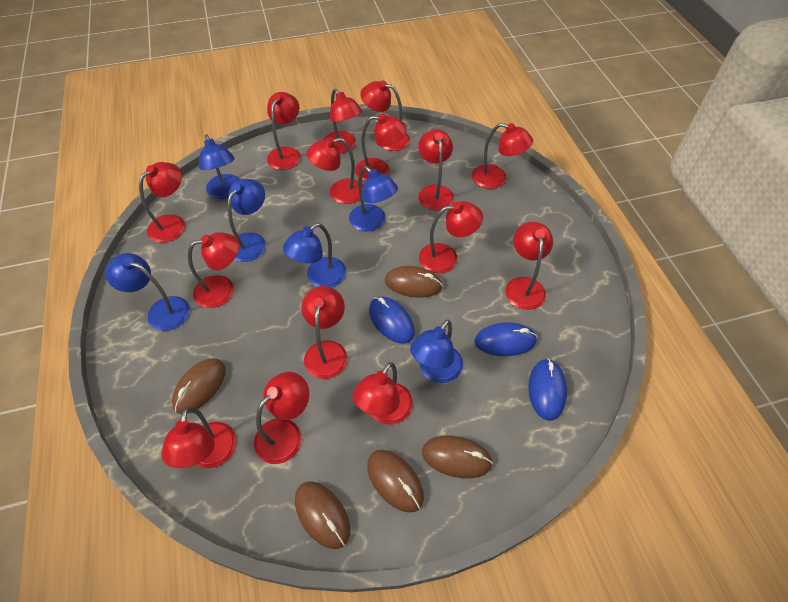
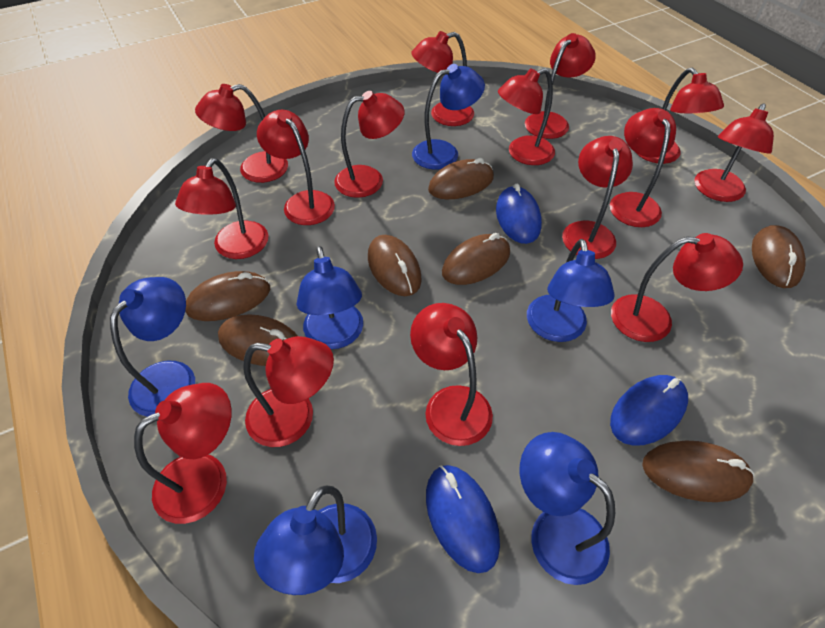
brown mouse: [172,358,226,414] [295,482,350,549] [367,450,424,512] [385,266,443,298] [422,436,493,478] = 5 -> [185,271,270,321] [218,315,297,366] [368,235,422,296] [428,158,494,199] [442,233,510,285] [642,441,754,502] [752,225,806,288] = 7

